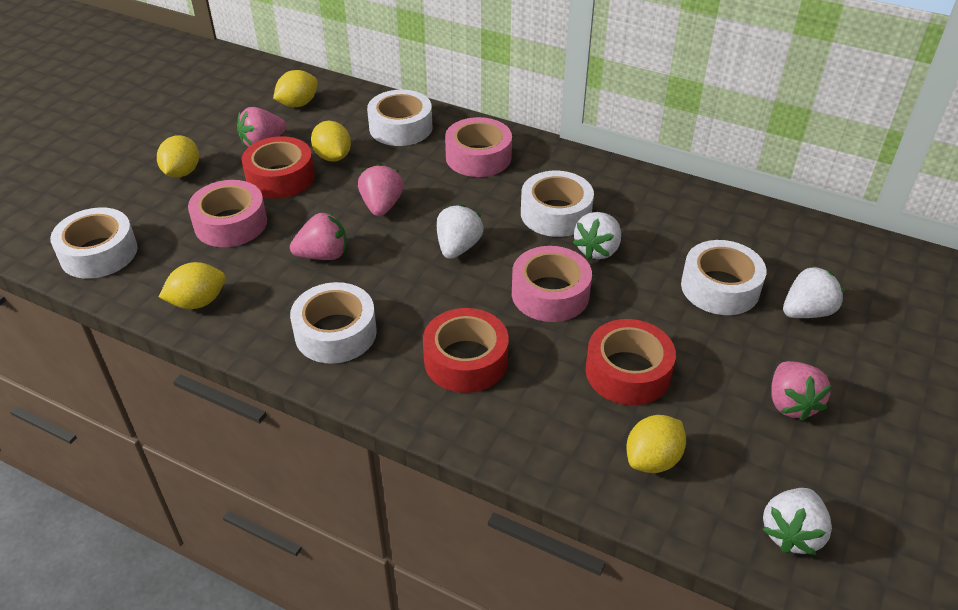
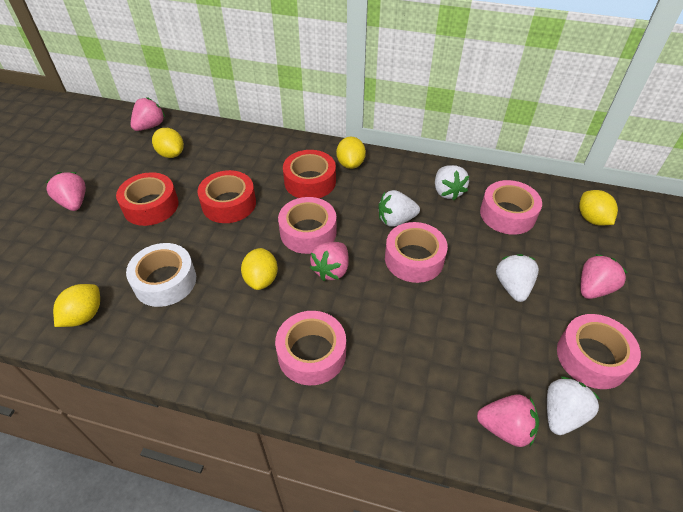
pink strawberry: [237,107,286,147] [290,212,346,260] [358,163,404,216] [771,361,832,421] = 4 -> [46,172,86,211] [131,97,165,131] [310,242,349,281] [477,394,539,447] [580,254,627,299] = 5
pink tape: [188,180,267,247] [445,117,512,177] [512,246,592,322] = 3 -> [275,311,346,385] [278,197,337,254] [385,222,448,283] [480,180,542,235] [557,314,641,389] = 5
white tape: [50,207,138,279] [290,282,377,364] [367,90,432,146] [521,171,594,237] [681,240,766,315] = 5 -> [126,243,196,307] = 1

